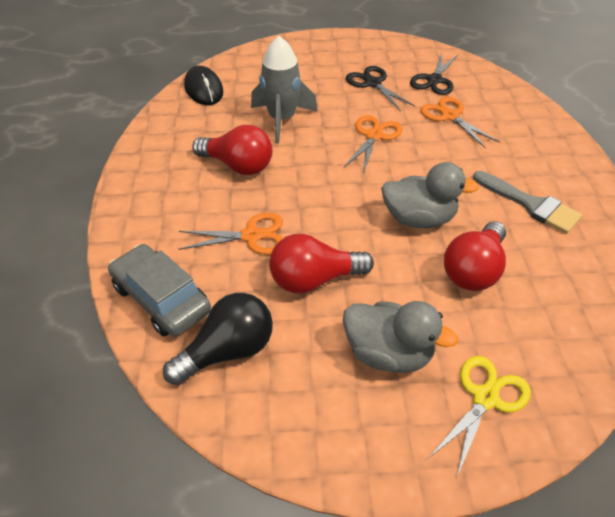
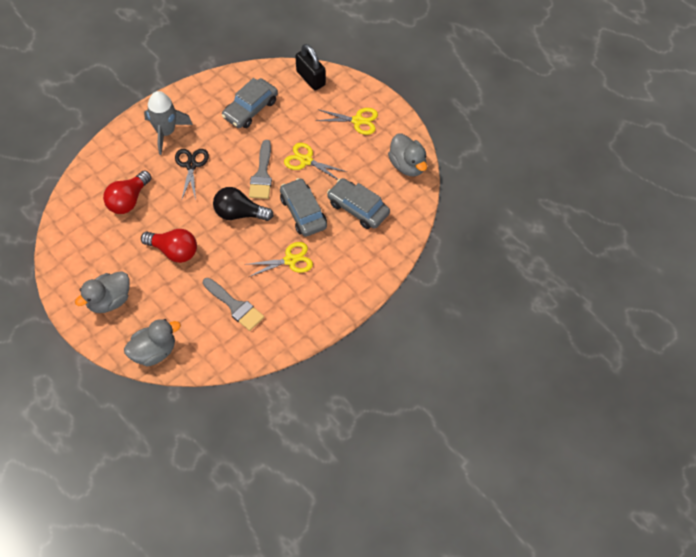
black mouse: [184,66,224,105] = 1 -> none = 0
black padlock: none = 0 -> [295,44,326,90] = 1
black scissors: [346,66,415,111] [410,53,458,95] = 2 -> [175,149,209,200] = 1
grey brush: [473,171,582,234] = 1 -> [203,278,264,331] [249,140,272,199] = 2
grey car: [108,244,211,336] = 1 -> [222,78,278,128] [280,178,327,237] [327,178,390,229] = 3
grey duck: [343,301,458,373] [381,162,479,228] = 2 -> [75,271,130,313] [124,319,181,367] [388,133,427,177] = 3
orange scissors: [178,213,283,255] [344,115,402,174] [420,97,500,148] = 3 -> none = 0
red light bulb: [192,125,273,175] [269,234,374,294] [444,221,506,291] = 3 -> [103,171,151,214] [141,229,197,263] = 2
yellow scissors: [429,356,531,476] = 1 -> [245,242,313,277] [284,143,347,180] [315,108,378,135] = 3

